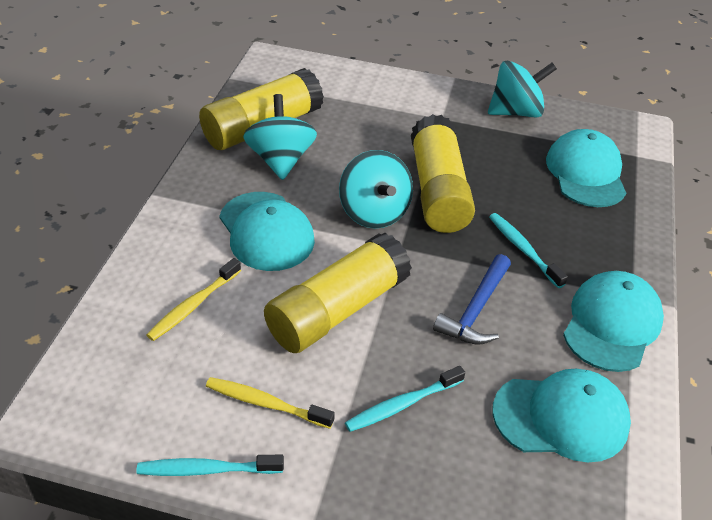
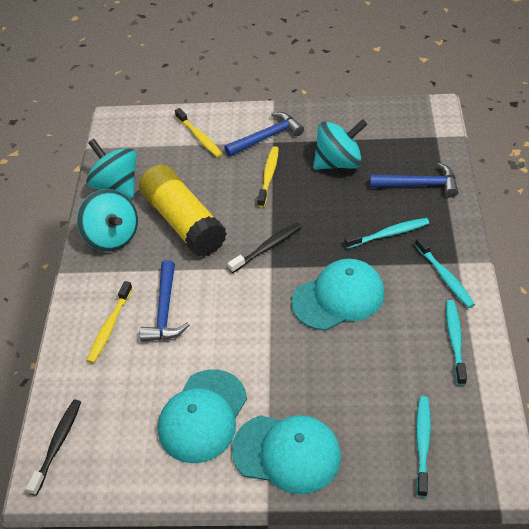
black toothbrush: none = 0 -> [26,399,81,496] [228,223,302,273] = 2
blue hammer: [433,254,511,345] = 1 -> [140,260,189,342] [224,112,304,157] [370,163,458,197] = 3
turquoise cap: [219,192,315,271] [492,369,631,462] [546,129,626,207] [563,271,664,372] = 4 -> [158,369,247,463] [232,415,341,495] [291,259,385,331] = 3
turquoise toothbrush: [136,455,284,476] [345,366,465,432] [489,213,568,288] = 3 -> [344,218,429,249] [415,236,475,308] [416,396,431,497] [446,300,467,385] = 4
yellow glue stick: [199,68,324,150] [264,233,412,353] [411,114,475,233] = 3 -> [139,164,227,257] = 1
yellow toothbrush: [146,258,241,341] [206,377,335,429] = 2 -> [87,281,133,363] [175,108,222,158] [257,146,279,208] = 3

